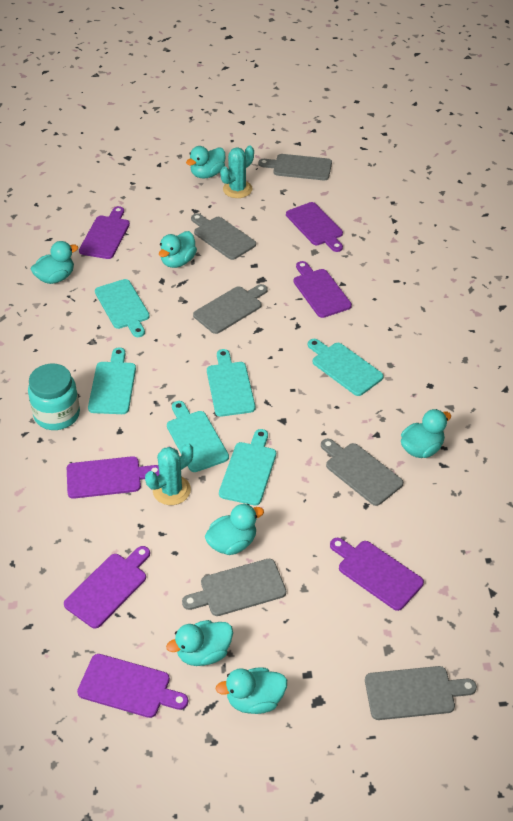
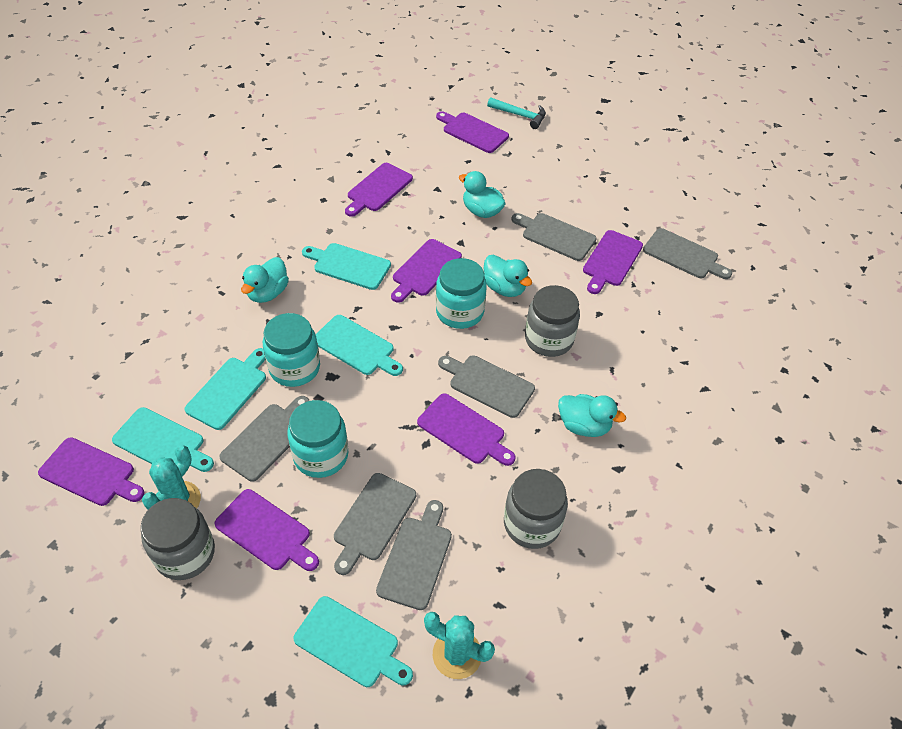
grey jar: none = 0 -> [141,498,215,580] [504,469,568,549] [525,285,580,357] = 3
turquoise cutting board: [88,348,136,414] [95,279,150,337] [167,401,229,472] [207,349,255,417] [219,429,276,505] [308,339,384,396] = 6 -> [112,407,214,472] [184,348,266,430] [294,596,413,687] [302,243,391,290] [315,315,403,376] = 5
turquoise duck: [31,241,78,284] [159,231,197,268] [166,620,233,666] [186,146,225,178] [205,504,264,555] [216,668,287,714] [401,409,451,458] = 7 -> [241,257,289,303] [459,171,506,218] [484,255,532,297] [558,394,626,437] = 4
turquoise hammer: none = 0 -> [487,97,546,129] = 1
turquoise jar: [28,364,80,430] = 1 -> [263,313,320,387] [287,400,348,478] [436,258,487,329] = 3

